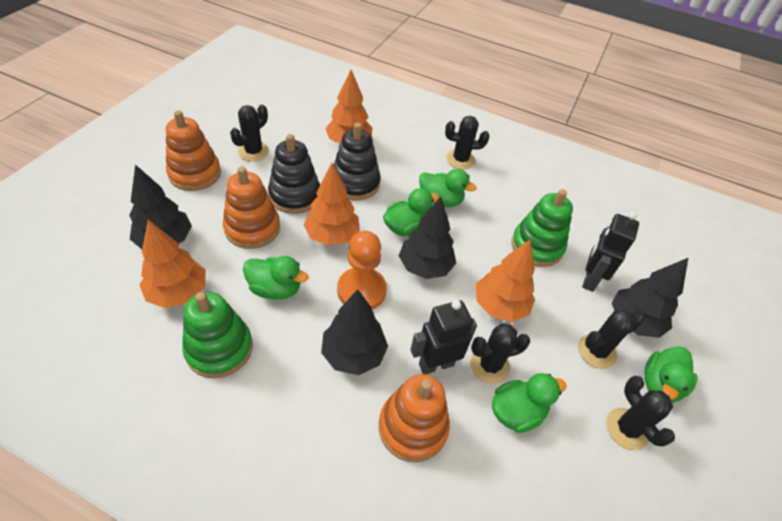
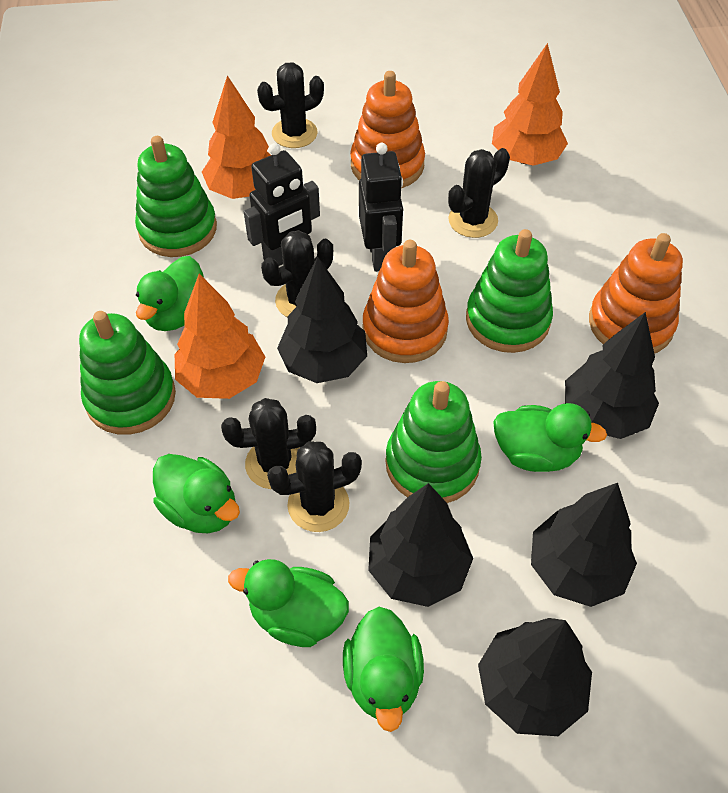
black stacking toy: [268,134,320,214] [334,123,381,201] = 2 -> none = 0
black tree: [129,164,192,249] [321,289,388,375] [399,197,456,279] [612,258,688,338] = 4 -> [277,257,367,383] [368,483,473,607] [478,618,592,736] [531,483,637,607] [565,312,659,439] = 5
green stacking toy: [182,292,253,378] [511,189,573,267] = 2 -> [79,311,176,435] [135,136,217,257] [385,381,482,503] [466,229,553,353] = 4
orange pawn: [337,231,387,309] = 1 -> none = 0
orange tree: [140,220,206,308] [303,163,360,246] [325,70,372,144] [476,239,535,322] = 4 -> [175,274,265,399] [202,76,271,199] [492,43,568,166] = 3

